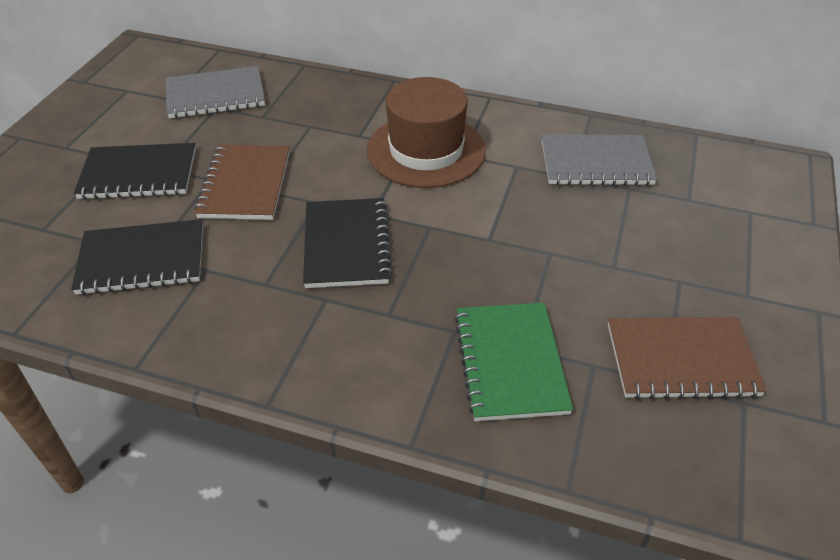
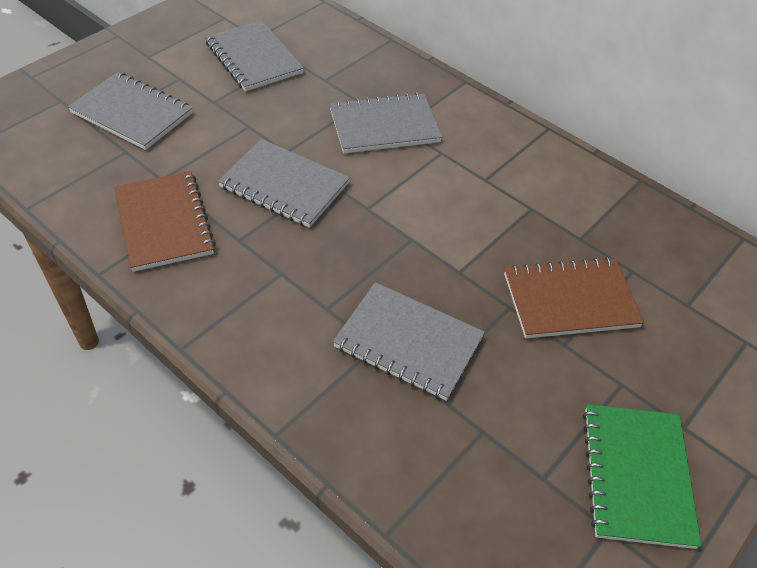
black notebook: [71,219,203,295] [74,143,196,200] [303,198,392,288] = 3 -> none = 0
brown hat: [367,77,486,188] = 1 -> none = 0
grey notebook: [166,66,265,118] [542,134,657,186] = 2 -> [68,72,193,150] [205,20,304,91] [218,139,350,228] [330,93,442,153] [333,282,485,401] = 5

